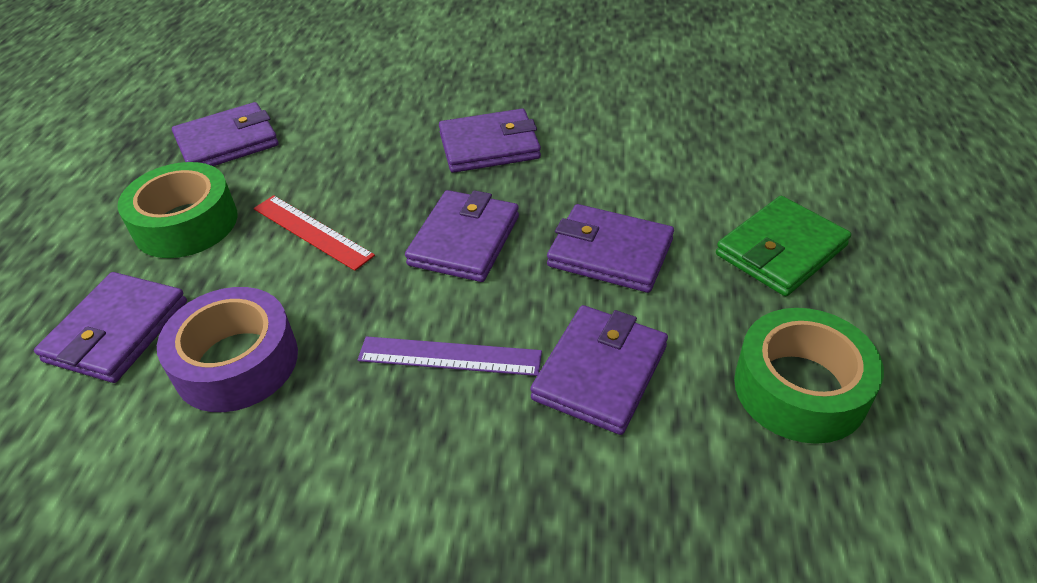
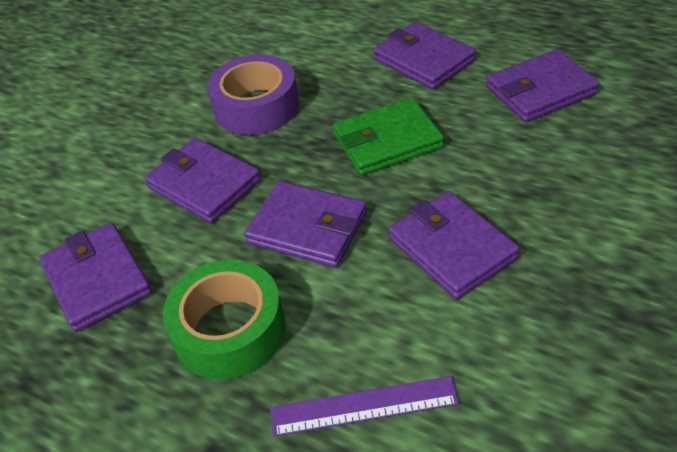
green tape: [117,162,238,258] [734,308,884,444] = 2 -> [163,260,285,380] = 1
red ruler: [254,195,375,271] = 1 -> none = 0

